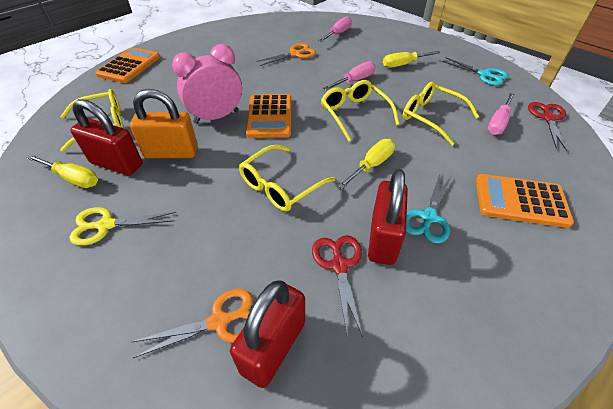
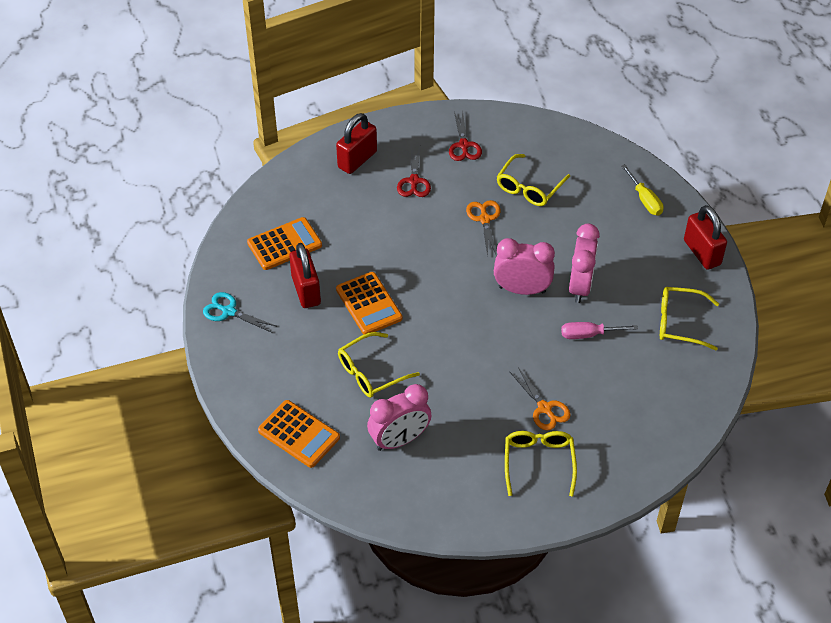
orange padlock: [130,89,198,158] = 1 -> none = 0
pink clock: [172,44,242,124] = 1 -> [367,384,432,451] [494,238,555,295] [569,224,600,303] = 3
pink screwdriver: [318,16,352,42] [323,61,375,90] [488,93,515,135] = 3 -> [561,322,638,339] = 1
turquoise scissors: [406,174,451,244] [442,57,508,86] = 2 -> [203,292,276,333] = 1
yellow scissors: [69,207,176,246] = 1 -> none = 0
yellow screwdriver: [27,155,98,188] [338,139,395,189] [383,51,440,68] = 3 -> [621,164,664,215] = 1

